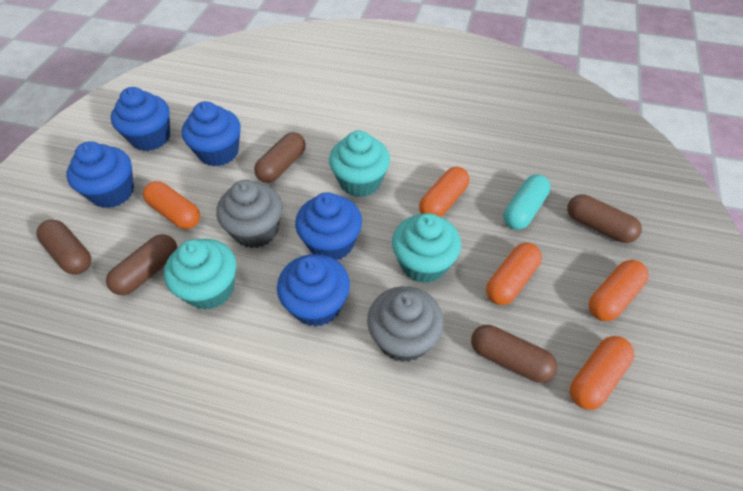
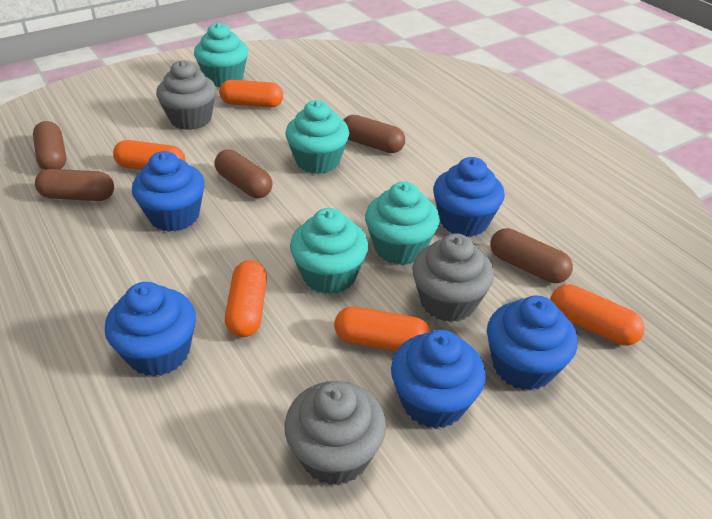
grey cupcake: [216,180,283,248] [367,286,444,362] = 2 -> [156,60,216,130] [284,381,386,485] [412,233,494,322] = 3
turquoise capsule: [504,174,551,230] = 1 -> none = 0
turquoise cupcake: [164,239,236,310] [329,130,390,197] [392,213,461,283] = 3 -> [194,22,248,87] [285,100,349,174] [290,208,368,294] [365,182,440,265] = 4

